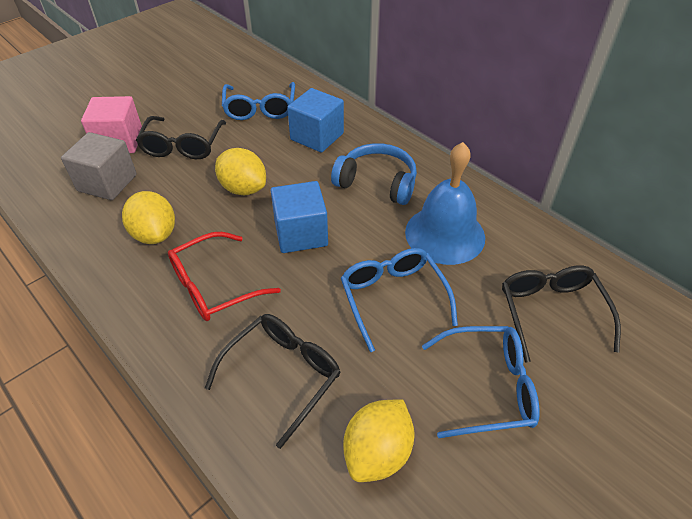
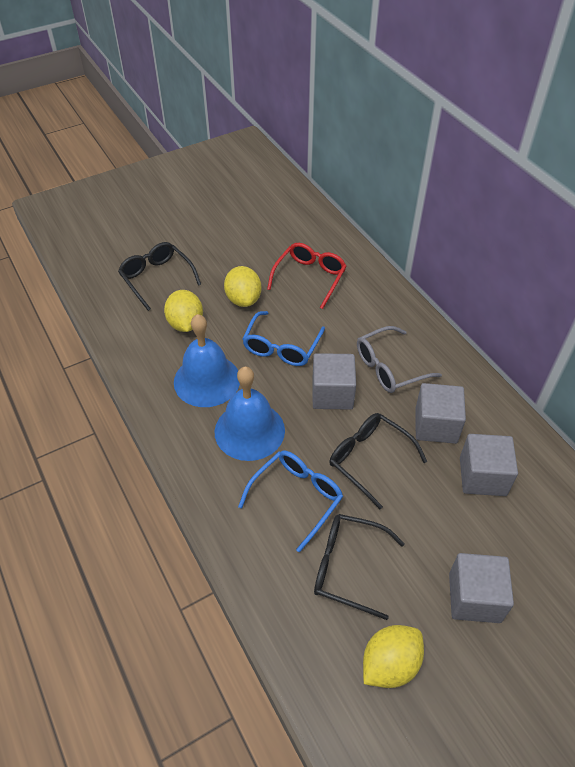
blue bell: [405,142,485,265] = 1 -> [174,314,240,407] [215,366,285,461] = 2
blue cube: [271,181,328,253] [287,88,344,153] = 2 -> none = 0
blue glasses: [222,82,295,120] [341,248,458,352] [422,326,540,438] = 3 -> [238,450,343,553] [243,311,325,366] = 2
blue headphones: [331,143,417,205] = 1 -> none = 0
grey cube: [61,132,137,200] = 1 -> [313,353,356,410] [416,383,466,444] [449,553,514,623] [460,434,518,496] = 4
grey glasses: none = 0 -> [357,326,442,393] = 1
pink cube: [81,96,142,153] = 1 -> none = 0

